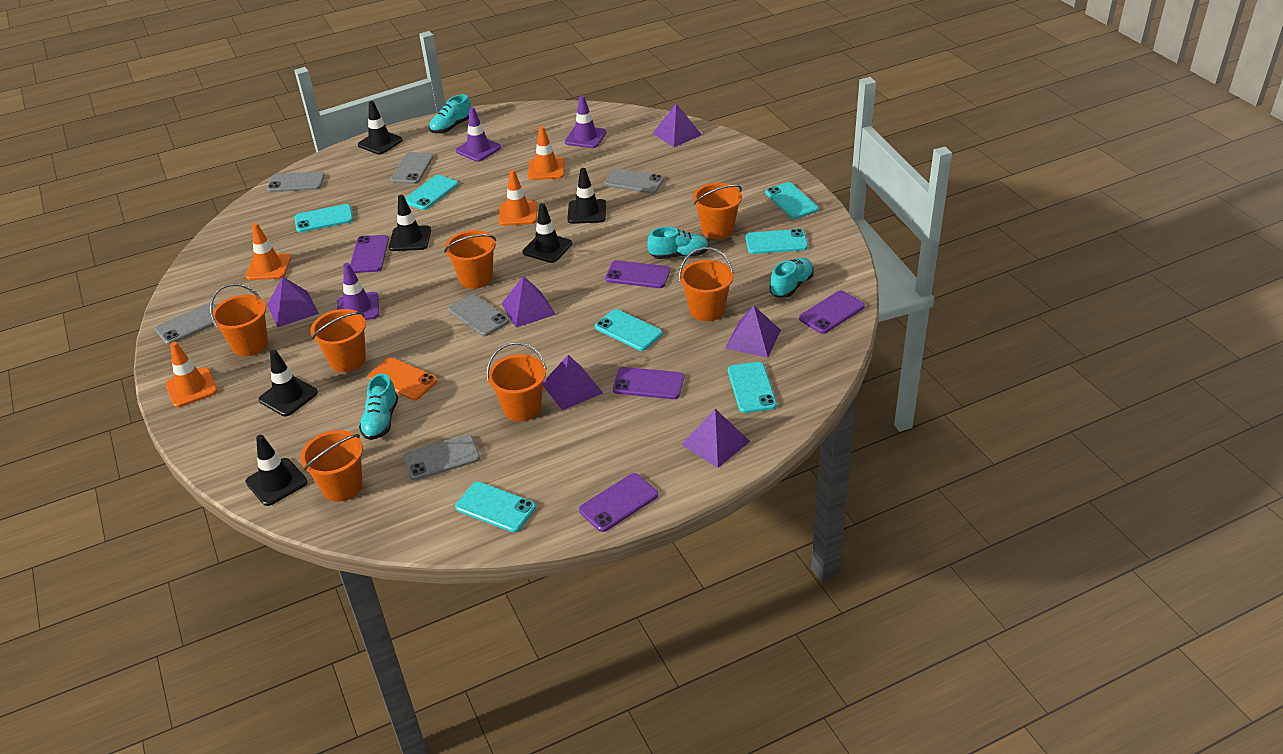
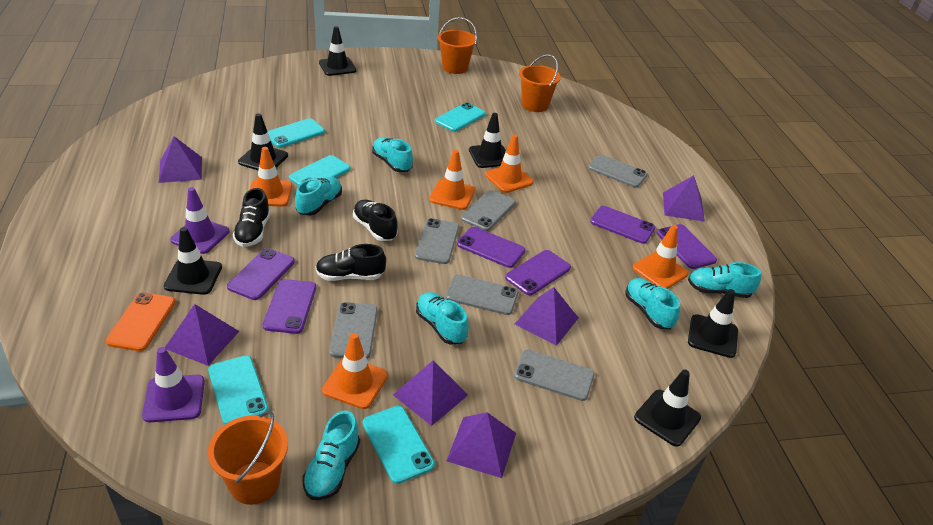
black shoe: none = 0 -> [233,188,271,247] [316,244,386,281] [353,200,398,241] = 3
orange bucket: [210,283,268,357] [300,430,363,502] [310,309,366,372] [444,230,496,289] [487,342,547,421] [679,247,734,321] [693,183,742,239] = 7 -> [208,411,288,505] [438,17,477,74] [519,54,561,112] = 3
orange traffic cone: [165,342,218,407] [245,223,291,280] [499,170,537,226] [528,126,565,180] = 4 -> [250,147,292,207] [322,333,388,409] [429,150,475,210] [485,134,533,193] [633,225,688,289] = 5
purple phone: [350,235,389,273] [579,473,658,532] [605,260,670,288] [613,367,684,399] [799,290,865,334] = 5 -> [227,248,295,300] [263,279,316,334] [457,227,526,268] [505,250,571,295] [590,206,655,244] [657,224,717,269] = 6
purple traffic cone: [337,263,379,320] [456,107,501,162] [565,95,606,148] = 3 -> [142,347,205,422] [170,187,229,254] = 2
turquoise phone: [295,204,353,232] [405,175,458,210] [455,482,536,532] [595,309,663,351] [728,362,777,413] [746,229,808,254] [765,182,819,219] = 7 -> [208,355,269,424] [268,118,325,148] [289,155,351,186] [362,406,435,484] [435,102,486,132] = 5
turquoise shoe: [359,373,398,440] [429,94,471,134] [647,227,709,259] [770,258,814,298] = 4 -> [295,177,342,215] [302,411,360,500] [372,137,413,172] [416,292,469,345] [625,278,680,329] [688,262,761,298] = 6

